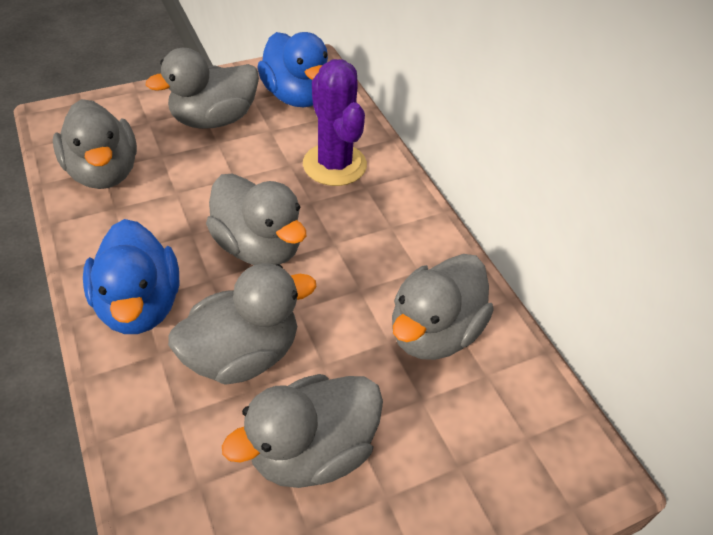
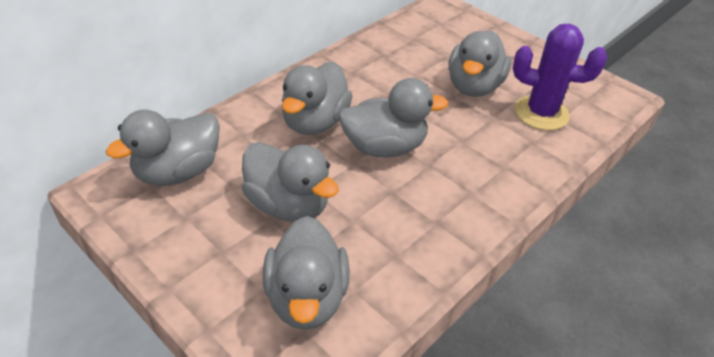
blue duck: [83,219,179,334] [257,32,328,107] = 2 -> none = 0

